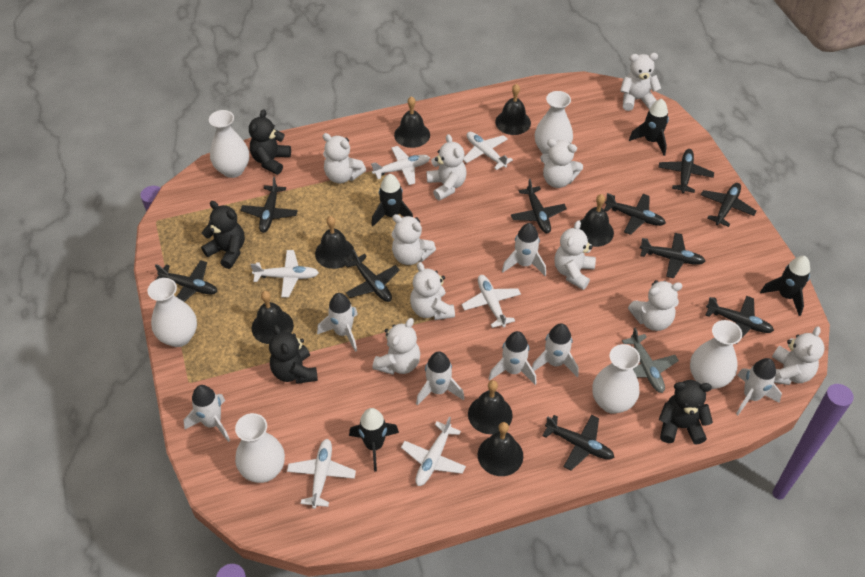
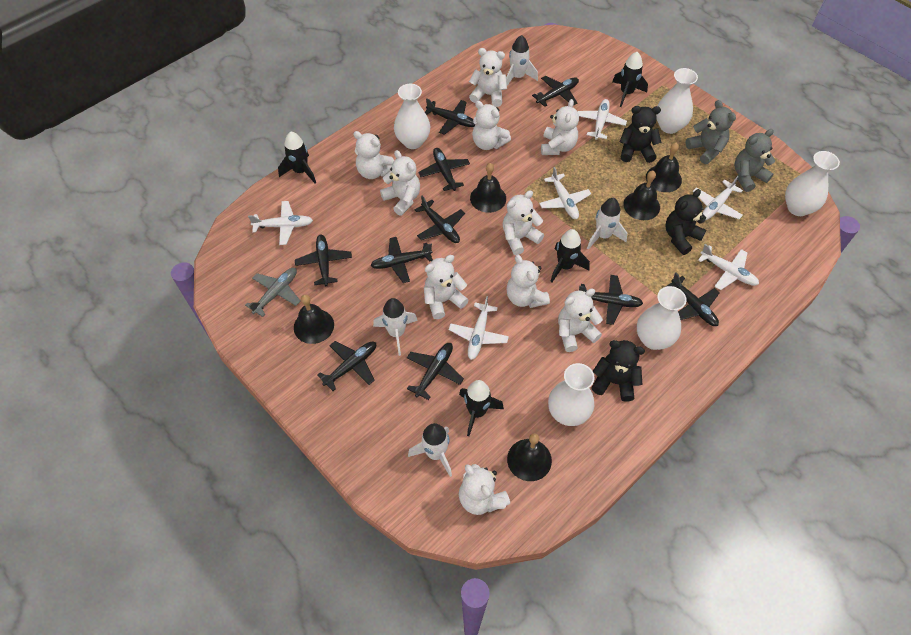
black bell: [252,291,294,344] [315,216,355,269] [394,96,430,148] [468,380,513,434] [478,422,523,476] [495,84,531,135] [580,194,614,247] = 7 -> [294,294,334,344] [470,163,506,213] [507,433,552,481] [623,171,660,220] [646,143,682,192] = 5
black teddy bear: [201,201,245,269] [249,109,291,175] [269,325,318,384] [659,380,713,445] = 4 -> [591,340,645,402] [620,106,662,163] [665,189,706,255] = 3
grey teddy bear: none = 0 -> [686,100,736,164] [734,129,775,192] = 2
white rocket: [184,385,230,442] [317,293,358,352] [416,351,465,406] [488,331,537,385] [502,223,546,276] [532,323,579,377] [736,358,782,415] = 7 -> [373,298,418,356] [408,423,452,477] [506,35,538,86] [587,198,627,250] = 4
white vase: [147,278,197,347] [209,110,249,178] [235,413,285,483] [535,91,573,154] [592,344,640,414] [690,320,742,389] = 6 -> [394,84,430,149] [548,363,595,426] [637,286,687,350] [656,68,698,134] [785,151,840,216] = 5

